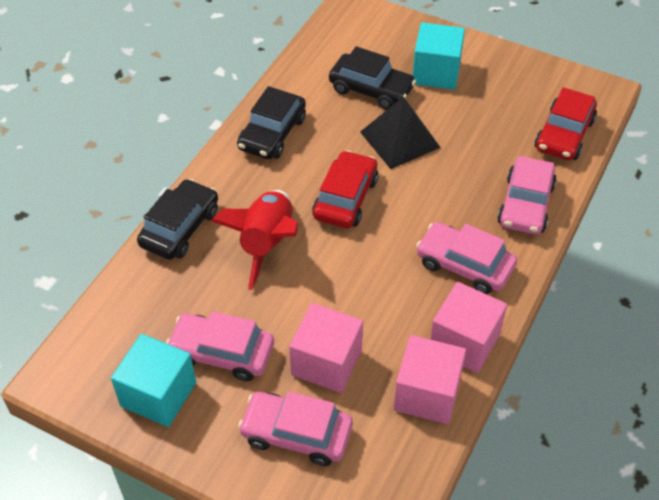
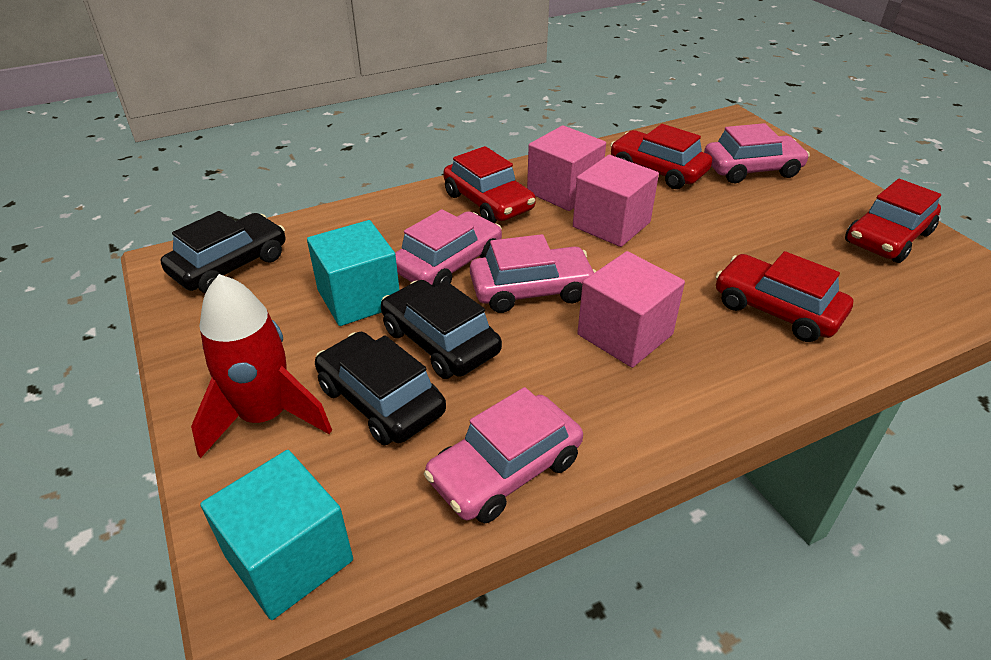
black pyramid: [360,96,441,169] = 1 -> none = 0
red car: [312,150,378,228] [535,87,597,160] = 2 -> [443,146,536,223] [610,124,712,189] [716,251,853,342] [845,179,941,263] = 4

